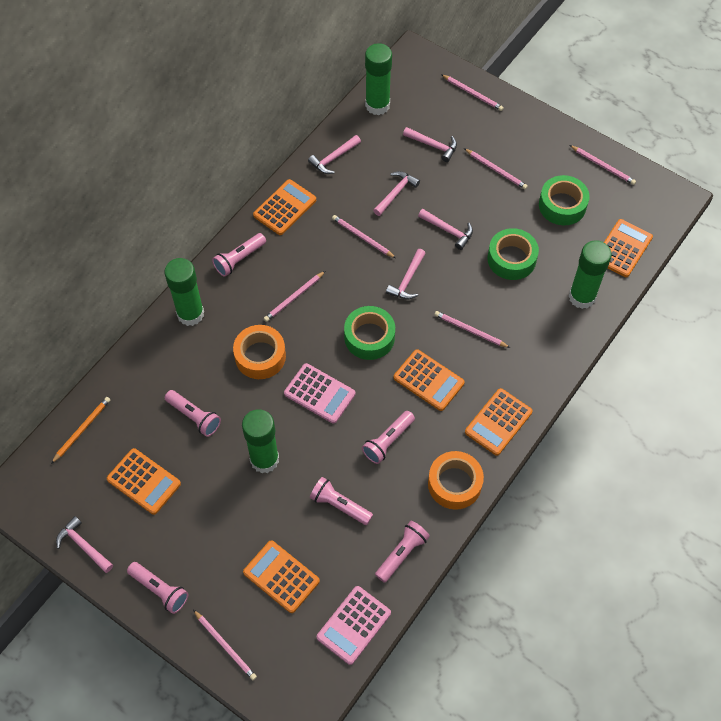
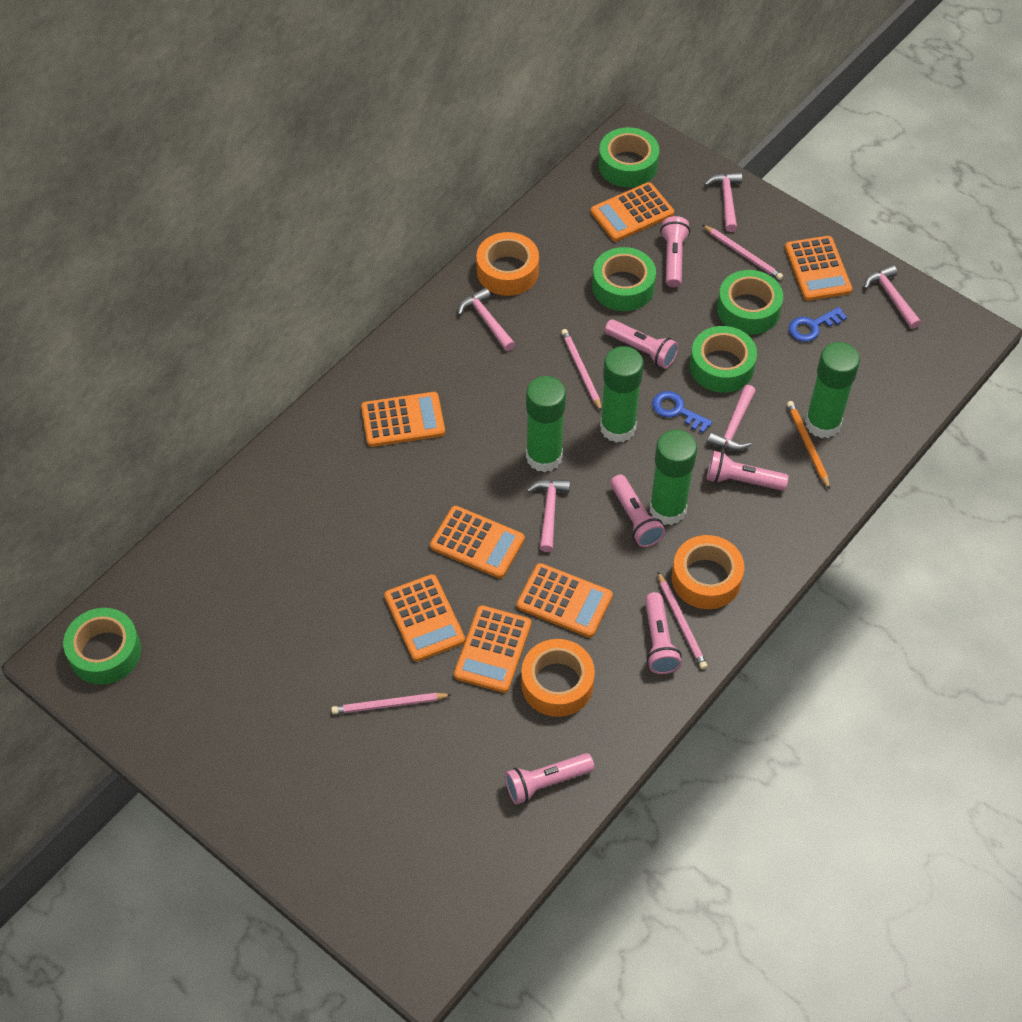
blue key: none = 0 -> [652,391,712,433] [789,307,847,342] = 2
green tape: [344,306,395,360] [488,228,539,280] [539,175,590,225] = 3 -> [63,608,141,685] [592,247,656,311] [599,127,659,187] [690,326,757,393] [717,270,783,335] = 5
orange calculator: [107,448,181,515] [243,541,320,613] [253,179,316,235] [394,349,465,411] [465,388,532,456] [604,219,653,277] = 6 -> [361,392,445,447] [384,574,465,662] [430,506,525,579] [454,605,531,693] [517,563,613,638] [591,182,674,242] [785,236,852,301] = 7
orange tape: [233,325,286,379] [428,451,484,510] = 2 -> [476,232,539,296] [521,639,595,717] [672,535,744,609] = 3
pink calculator: [284,363,355,424] [317,586,391,665] = 2 -> none = 0
pink hammer: [56,516,113,573] [308,135,361,174] [373,171,420,216] [386,249,426,299] [403,127,457,162] [418,209,473,250] = 6 -> [458,288,515,351] [527,480,570,552] [705,172,742,232] [707,385,756,451] [864,265,921,329] = 5
pink pencil: [193,610,257,680] [264,271,325,322] [332,215,396,258] [434,311,510,348] [441,74,504,111] [464,148,528,190] [570,145,636,185] = 7 -> [331,693,452,714] [561,329,602,412] [658,572,708,670] [703,225,783,280] = 4

